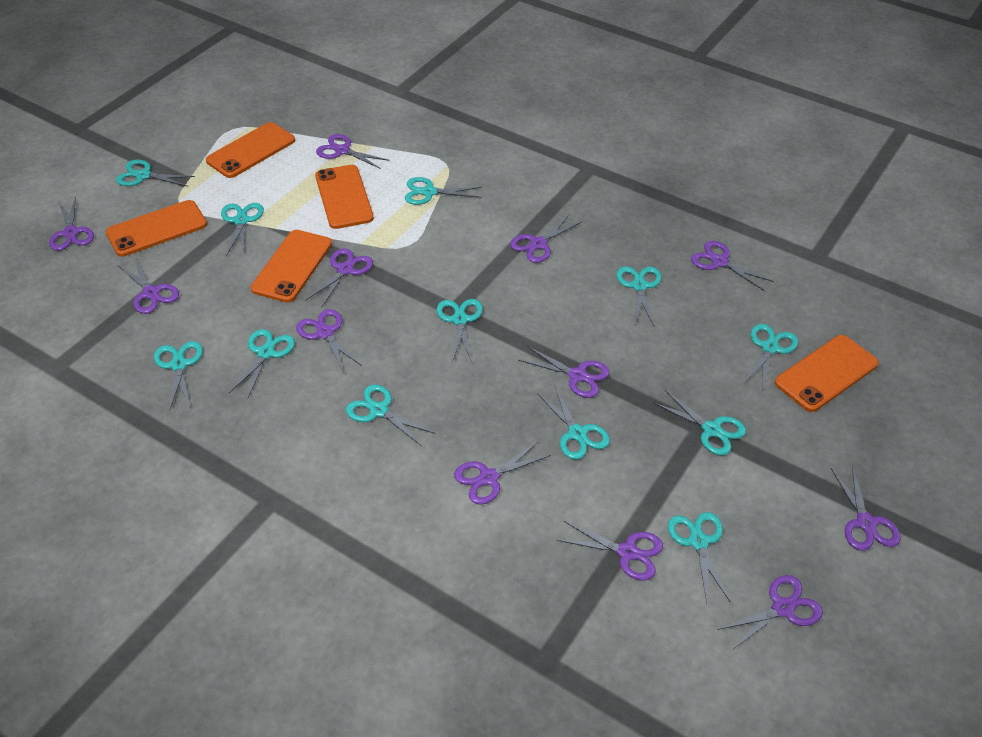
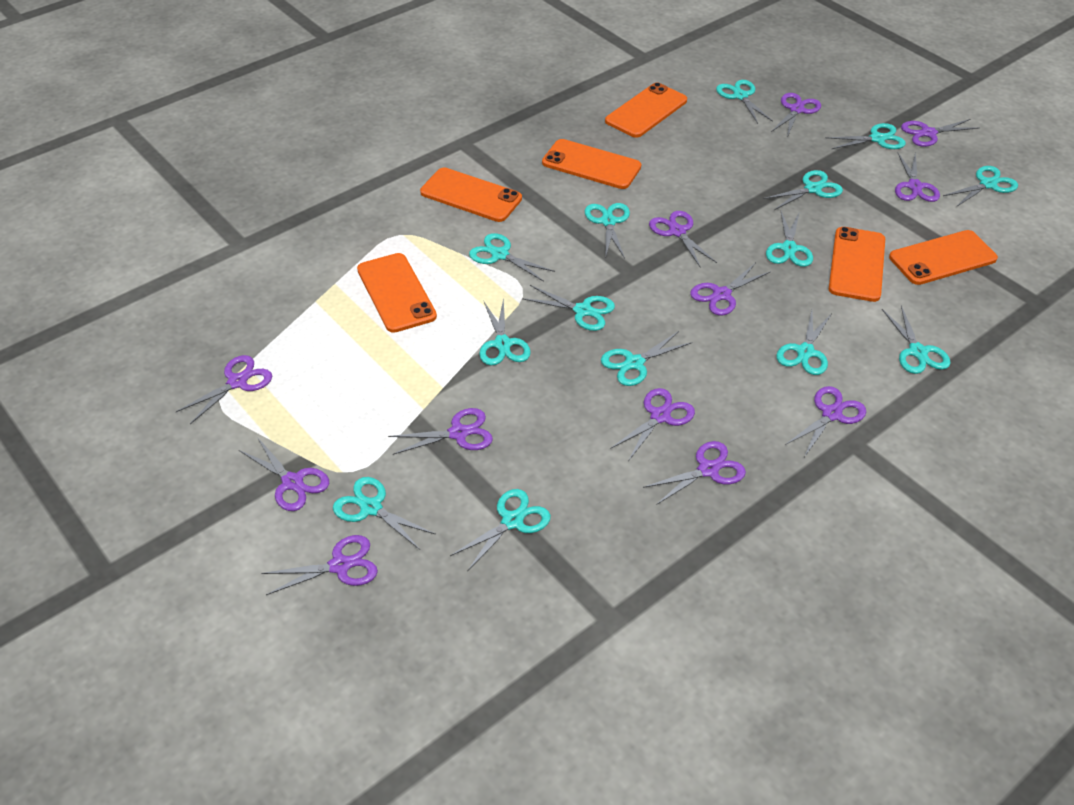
orange phone: [106,200,207,257] [206,122,295,178] [251,230,332,303] [315,165,374,229] [775,335,879,412] = 5 -> [357,253,437,333] [420,167,522,222] [542,139,641,189] [605,83,687,138] [829,227,885,302] [889,230,998,285] = 6
turquoise scissors: [116,160,195,187] [154,341,203,411] [221,203,264,256] [229,329,295,399] [346,385,434,446] [405,177,482,205] [437,299,483,362] [537,386,610,460] [617,267,662,326] [654,390,746,455] [668,512,730,603] [743,324,798,391] = 12 -> [333,477,436,550] [450,489,551,572] [469,233,555,282] [479,298,531,365] [522,285,615,331] [585,203,630,259] [601,331,692,386] [716,80,773,124] [763,170,843,210] [766,211,813,267] [776,310,832,375] [825,123,906,149] [882,306,950,374] [943,166,1018,207] = 14

